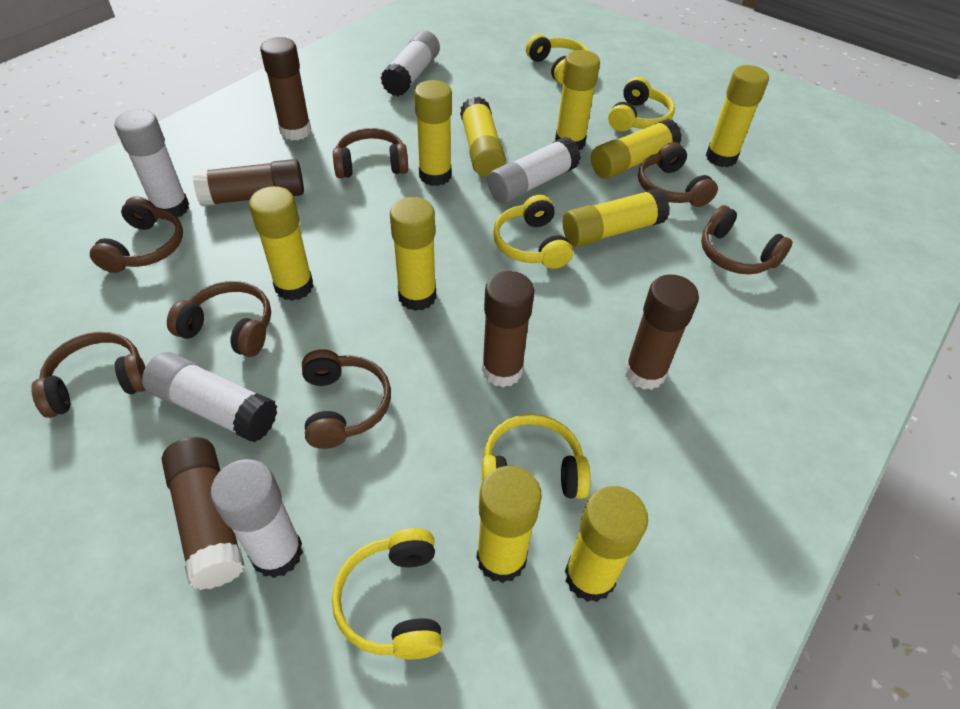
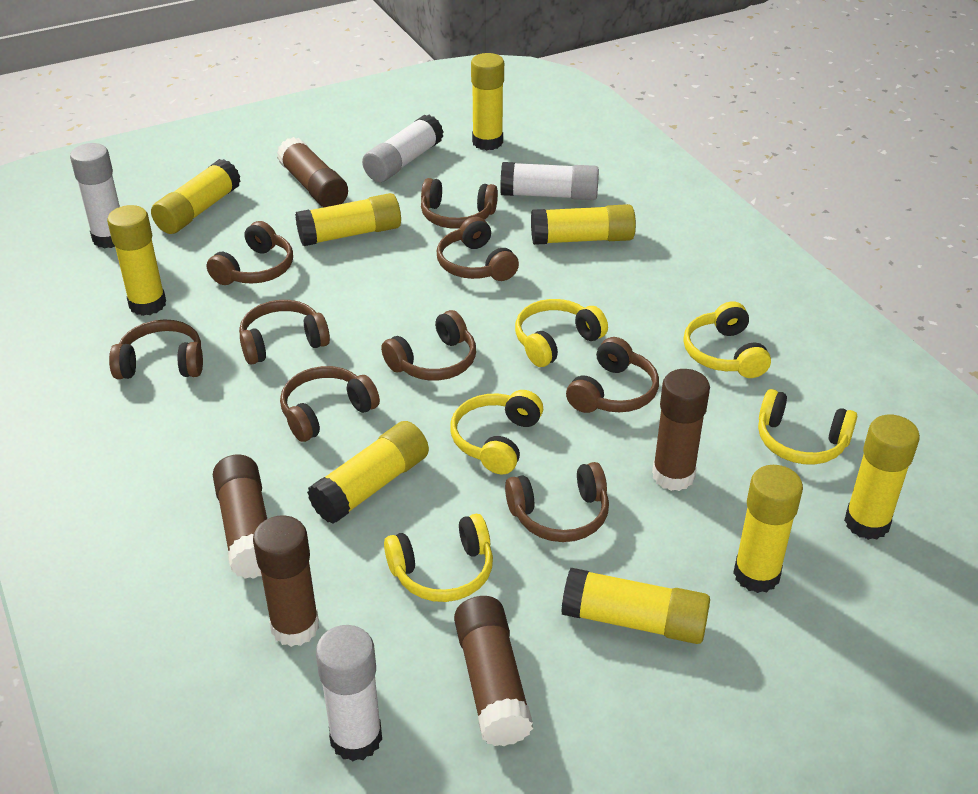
brown headphones: [31,332,146,418] [90,196,183,273] [167,281,271,357] [302,349,391,449] [333,128,408,178] [638,142,718,207] [701,205,793,274] = 7 -> [109,320,203,379] [207,221,293,285] [239,300,330,364] [280,366,380,442] [381,310,476,380] [421,178,498,229] [437,217,519,281] [505,462,609,542] [566,337,659,413] = 9
white glue stick: [115,109,189,219] [142,352,277,442] [210,459,303,578] [381,30,440,96] [487,136,581,204] = 5 -> [70,143,120,248] [316,625,382,761] [362,115,444,182] [500,162,599,200] = 4
yellow glue stick: [249,186,314,301] [390,197,437,311] [414,80,452,186] [460,97,506,177] [476,466,542,583] [555,50,600,150] [563,188,670,247] [565,486,648,602] [591,119,682,179] [706,65,769,167] = 10 -> [107,205,166,316] [151,159,241,234] [295,193,401,246] [307,421,429,524] [471,53,504,151] [531,204,636,245] [561,568,710,644] [733,465,803,593] [844,415,920,540] = 9

